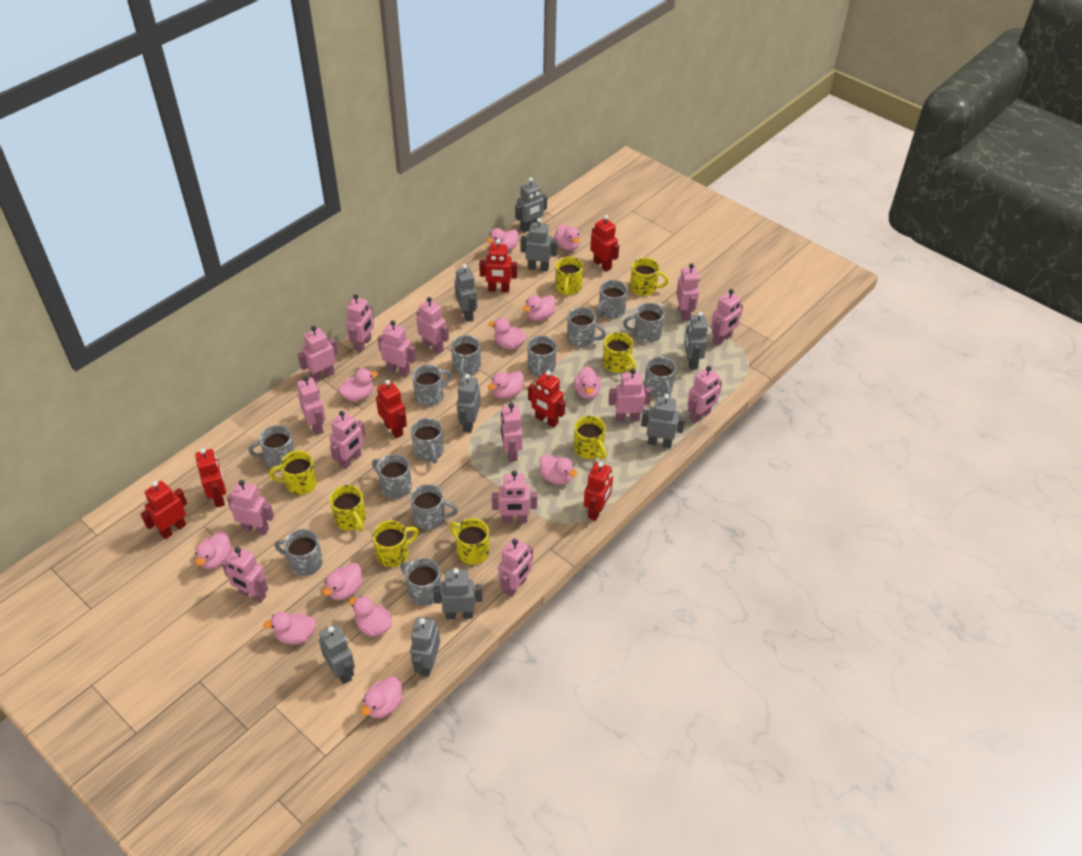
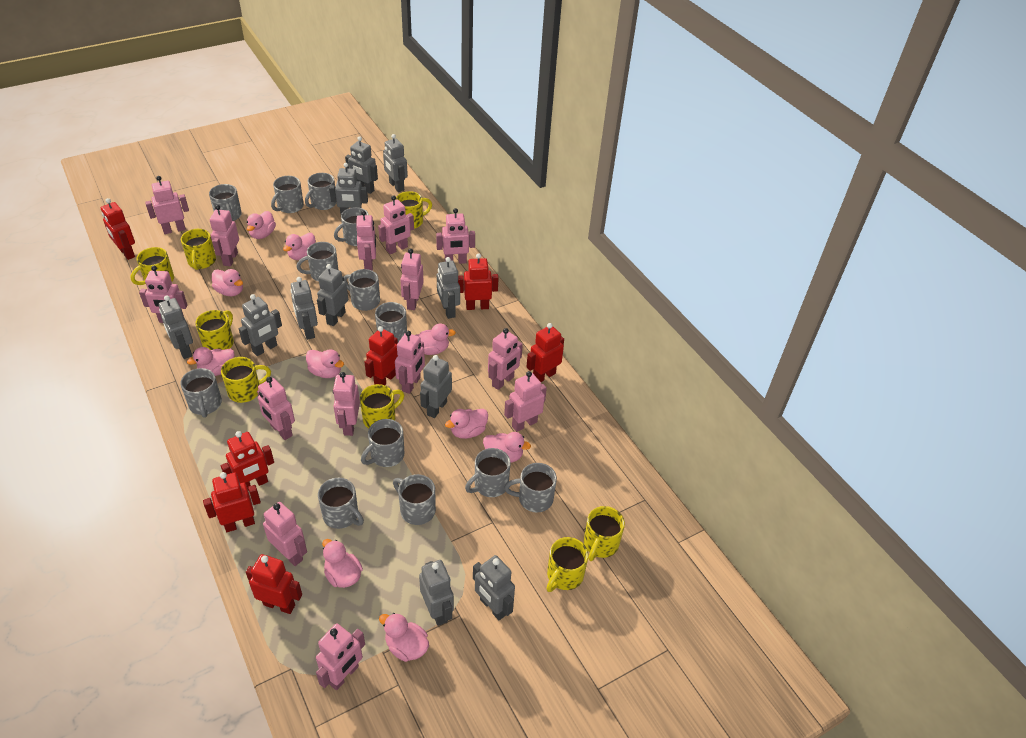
grey robot: [319,624,355,684] [410,617,440,677] [433,568,482,619] [455,264,477,322] [457,374,481,433] [515,177,547,232] [521,218,557,271] [641,394,685,448] [684,312,708,370] = 9 -> [159,295,193,359] [239,294,282,356] [291,277,318,340] [317,264,348,326] [329,163,368,214] [345,136,378,194] [383,134,408,192] [419,560,454,626] [420,355,452,418] [437,257,460,319] [473,555,515,620] = 11
pink duck: [195,531,232,569] [263,612,316,644] [323,563,362,600] [338,368,378,402] [349,596,392,637] [361,676,403,718] [486,228,518,252] [488,371,524,399] [489,318,527,350] [523,295,555,321] [540,454,577,485] [554,224,580,251] [574,366,601,399] = 13 -> [187,347,234,376] [212,269,243,296] [247,211,276,239] [283,233,316,260] [306,349,344,378] [322,539,363,588] [379,613,429,662] [416,324,456,355] [445,409,488,439] [483,432,531,463] = 10
pink robot: [222,547,268,603] [227,480,274,535] [297,376,326,435] [298,326,338,383] [329,411,365,469] [345,294,374,352] [378,320,416,376] [416,297,449,354] [492,471,537,523] [498,538,533,597] [501,403,523,462] [608,369,652,422] [676,263,699,321] [687,366,722,423] [711,289,743,346] = 15 -> [139,266,187,323] [145,176,189,234] [210,205,239,266] [257,377,295,440] [263,502,307,566] [316,624,365,690] [333,372,360,436] [356,210,376,271] [378,196,414,254] [395,331,425,394] [400,249,424,310] [436,208,475,264] [488,328,523,390] [504,371,547,432] = 14

